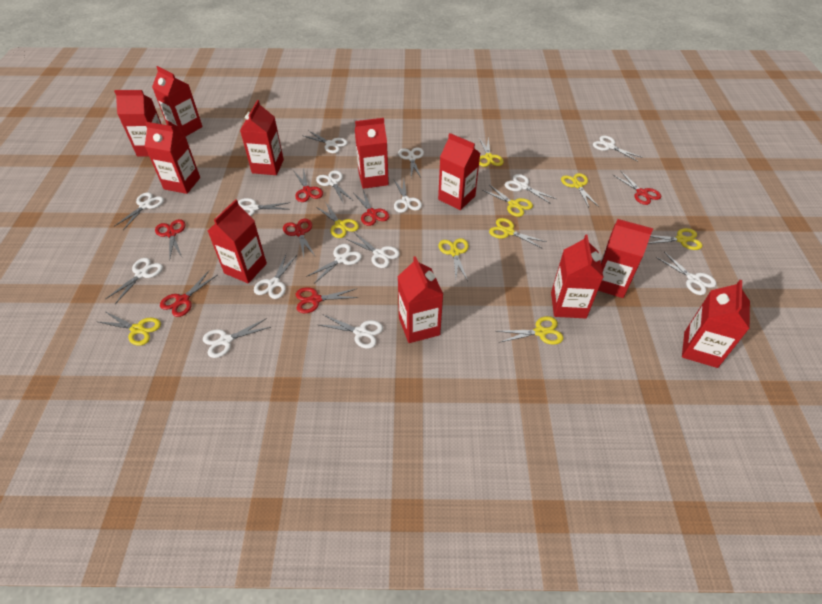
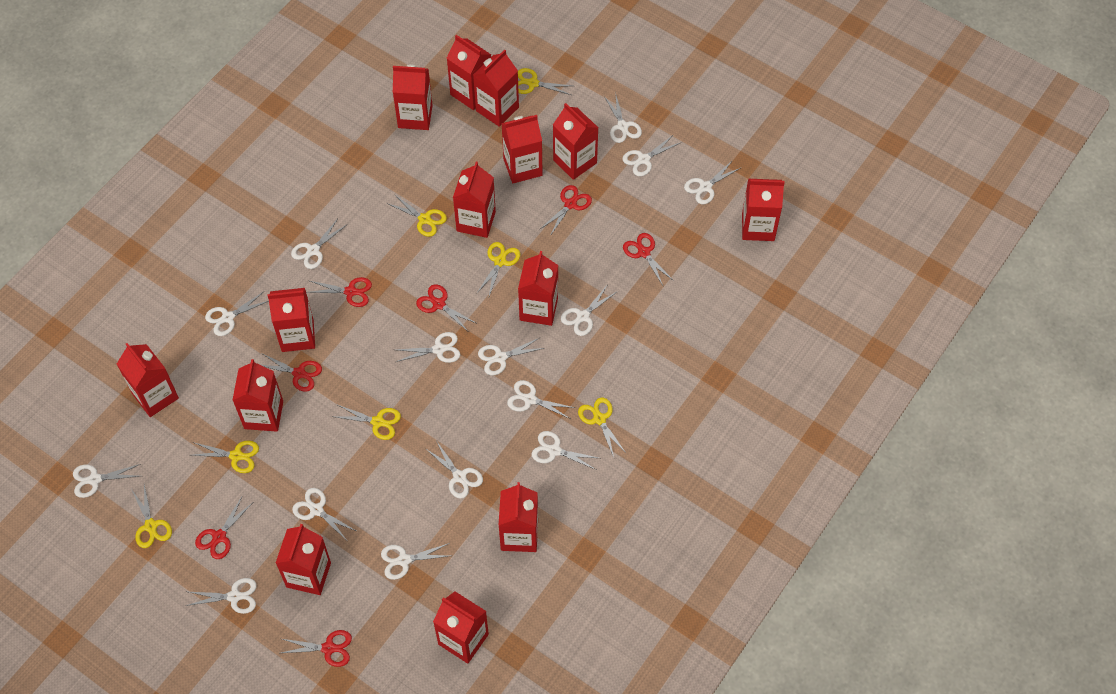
red carton: [114,90,161,156] [145,122,200,194] [152,66,203,137] [208,199,267,283] [240,100,284,175] [355,118,389,189] [397,256,443,343] [438,133,480,210] [551,235,603,318] [598,219,653,298] [682,280,750,368] = 11 -> [117,343,179,417] [233,359,283,432] [268,288,315,352] [276,524,331,595] [393,65,433,130] [433,592,489,663] [447,35,491,110] [453,162,496,238] [473,49,519,127] [499,482,538,552] [501,115,543,183] [518,251,558,326] [553,103,598,180] [742,179,785,241] = 14
yellow scissors: [99,312,161,346] [316,202,359,238] [438,238,469,281] [479,137,504,167] [482,185,533,217] [489,218,547,249] [497,316,563,345] [561,173,599,207] [648,228,703,250] = 9 -> [131,484,172,548] [192,441,259,473] [336,404,401,440] [386,194,447,237] [476,242,520,296] [518,68,573,95] [578,398,626,457] = 7

